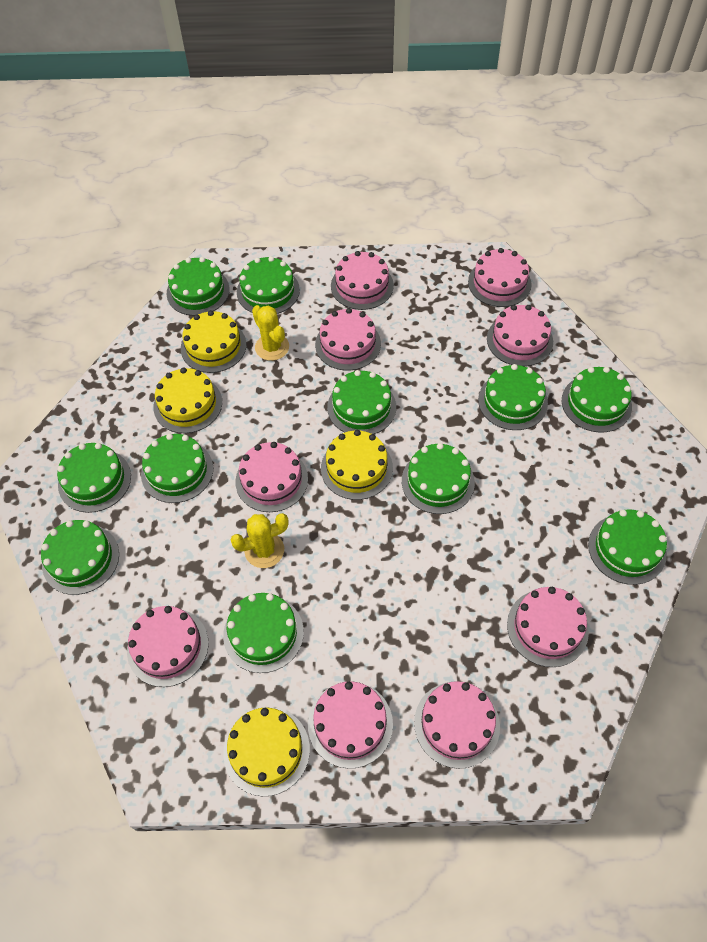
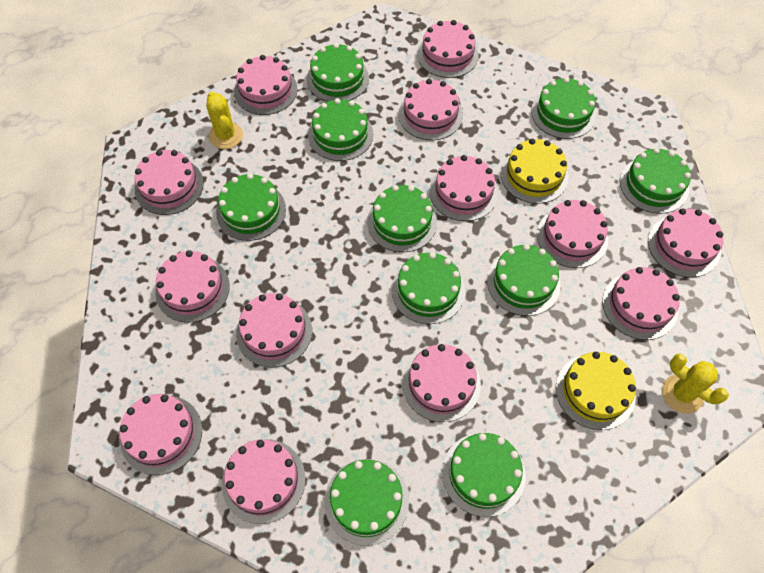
green cake: [41,520,119,595] [57,443,131,513] [141,434,213,503] [167,257,230,316] [223,593,304,673] [237,256,300,314] [327,370,396,434] [402,443,475,514] [478,364,548,430] [562,367,632,432] [588,509,667,585] = 11 -> [216,173,286,241] [307,43,369,102] [308,98,373,161] [324,459,409,546] [367,185,437,252] [391,252,465,324] [442,433,526,517] [487,244,561,316] [531,77,596,139] [620,148,691,214] = 10
pink cake: [127,606,208,687] [236,442,308,512] [308,681,393,769] [315,308,381,371] [331,251,394,310] [414,681,500,769] [468,248,532,307] [487,305,553,366] [507,587,589,667] = 9 -> [119,394,202,475] [134,150,204,215] [155,250,230,323] [222,439,306,524] [234,55,297,115] [236,293,312,368] [399,79,463,140] [402,344,481,422] [417,20,479,78] [430,155,498,221] [537,200,608,268] [602,267,680,340] [648,208,723,277] = 13
yellow cake: [154,368,222,433] [181,310,246,373] [223,707,310,796] [321,430,393,500] = 4 -> [501,139,569,204] [556,352,636,430] = 2

